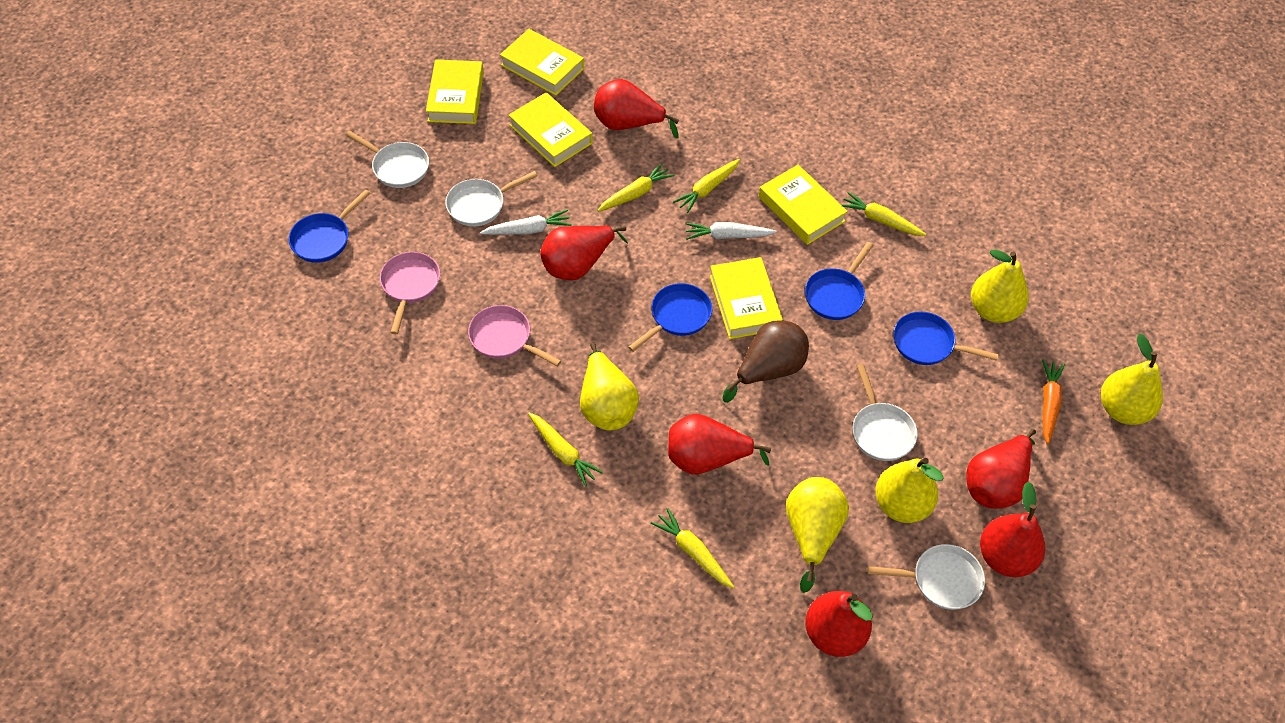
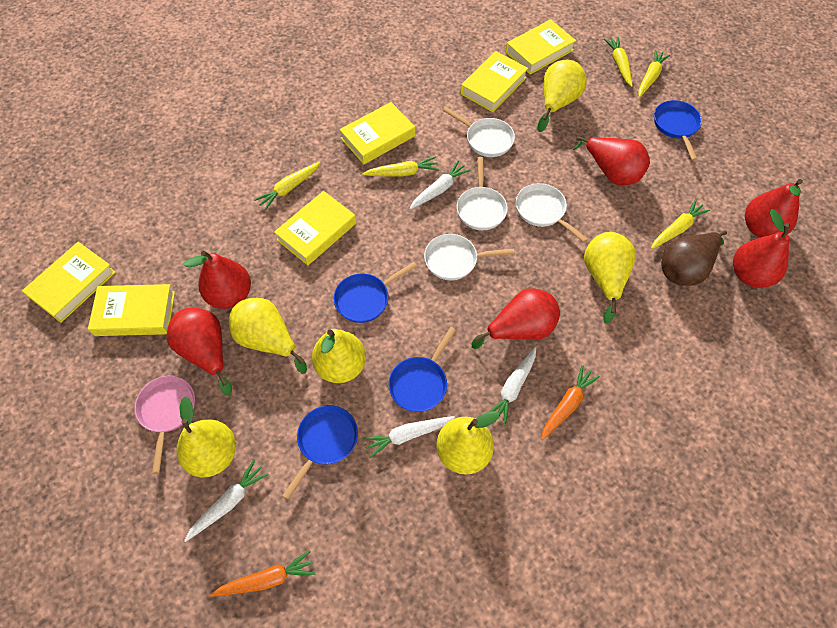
orange carrot: [1042,359,1065,445] = 1 -> [210,550,316,597] [541,365,600,440] = 2
pink pan: [380,252,440,334] [468,305,561,366] = 2 -> [135,376,195,474] = 1
white carrot: [480,210,572,235] [686,222,777,240] = 2 -> [184,460,269,542] [363,416,455,458] [409,161,471,210] [490,347,536,426] = 4
yellow book: [426,60,484,124] [500,29,584,96] [508,92,593,167] [709,257,783,339] [759,165,848,245] = 5 -> [22,242,116,323] [88,284,175,336] [274,191,356,266] [339,102,415,164] [460,51,528,112] [506,19,576,75] = 6
yellow pear: [580,343,639,431] [786,477,849,593] [875,458,944,523] [971,250,1029,323] [1101,334,1163,425] = 5 -> [176,396,236,477] [229,298,307,374] [312,329,366,383] [437,411,500,475] [538,60,587,132] [584,232,636,324] = 6

